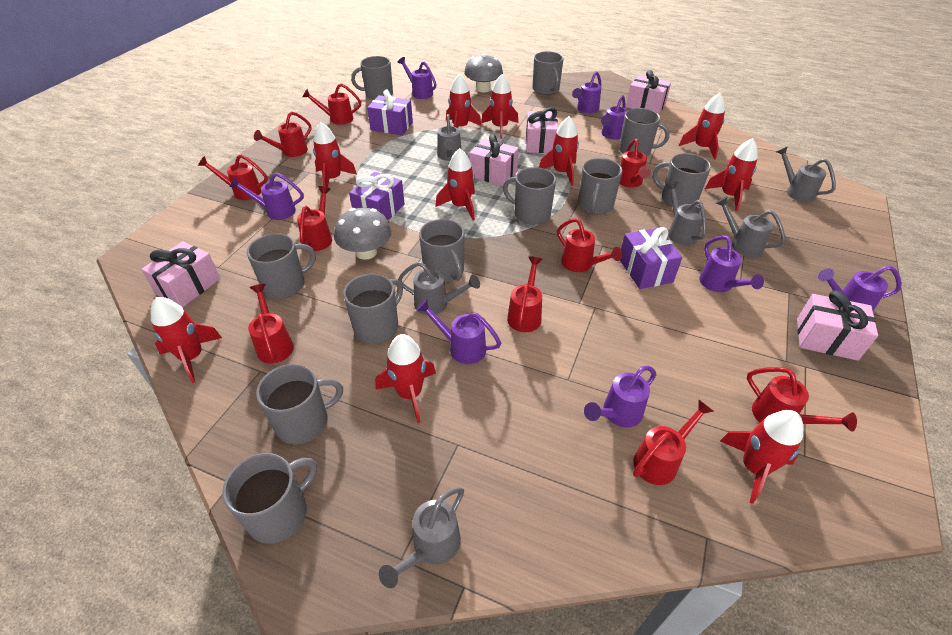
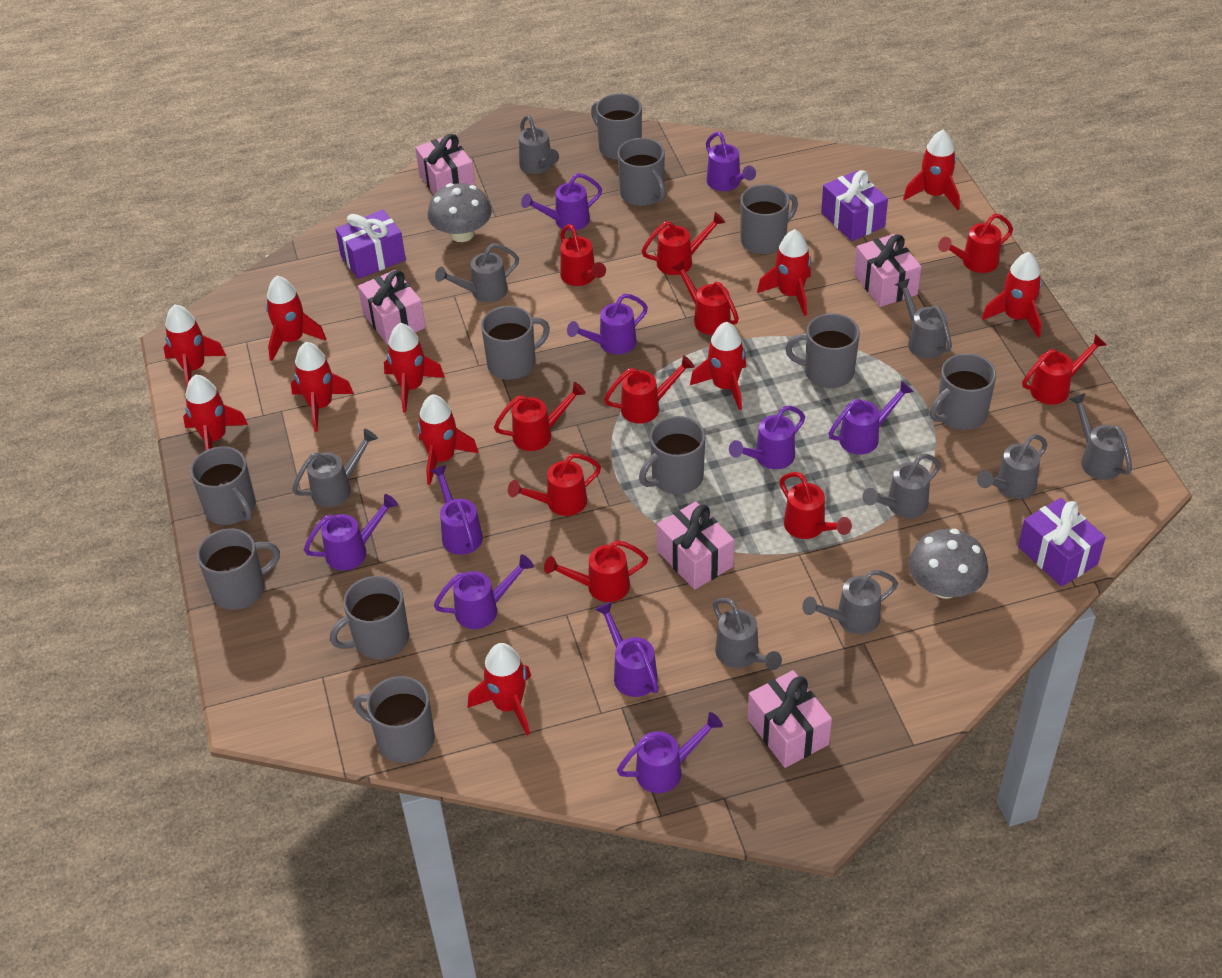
grey watering can: [379,487,464,588] [398,262,480,315] [437,114,461,161] [665,181,706,245] [715,196,785,257] [777,146,836,202] = 6 -> [292,429,378,507] [435,243,519,302] [519,115,559,174] [713,598,782,670] [802,570,898,634] [862,454,941,518] [895,278,952,359] [977,434,1048,499] [1069,393,1132,480] = 9
purple watering can: [230,173,304,220] [398,57,436,99] [416,299,501,364] [572,71,601,113] [584,365,656,428] [601,95,628,139] [699,235,764,292] [818,266,902,311] = 8 -> [304,494,398,571] [430,465,483,555] [434,554,534,629] [521,173,602,231] [567,294,648,354] [595,602,659,697] [617,712,723,793] [706,132,756,191] [729,406,805,469] [829,381,914,454] = 10
red rocket: [151,297,222,383] [313,122,357,187] [375,334,436,423] [436,148,475,220] [446,74,481,128] [481,74,518,139] [539,116,579,186] [679,93,725,160] [705,138,758,211] [720,410,803,504] = 10 -> [164,305,226,386] [183,375,248,450] [266,276,326,361] [291,342,354,432] [384,323,445,413] [418,394,479,485] [468,643,531,735] [690,322,746,410] [757,229,811,316] [903,130,960,210] [982,252,1042,338] = 11

